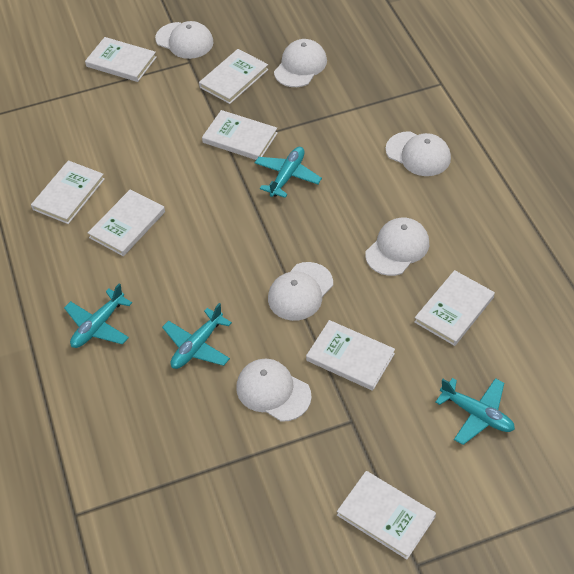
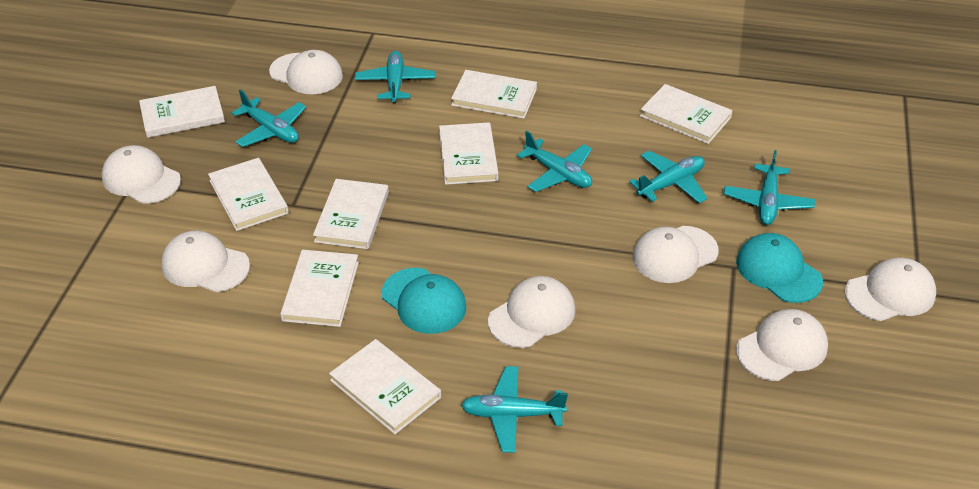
turquoise cap: none = 0 -> [381,268,466,334] [736,233,823,303] = 2
turquoise plane: [64,283,132,348] [162,303,232,369] [255,147,322,198] [435,378,515,445] = 4 -> [232,89,306,147] [355,51,435,103] [461,366,568,453] [517,131,592,192] [629,151,707,203] [724,150,815,225] = 6
white cap: [155,21,213,59] [236,359,312,422] [268,262,333,321] [274,39,327,87] [365,218,429,276] [386,131,451,176] = 6 -> [101,145,181,204] [161,231,250,292] [269,50,343,94] [488,276,576,348] [632,226,719,283] [736,309,828,381] [845,258,936,321] = 7

